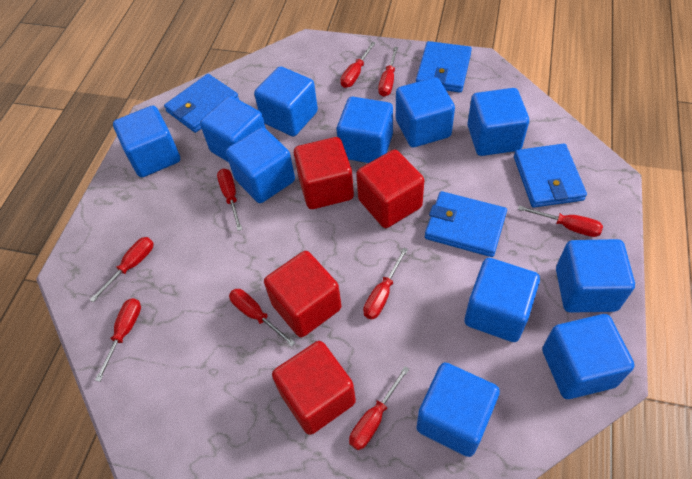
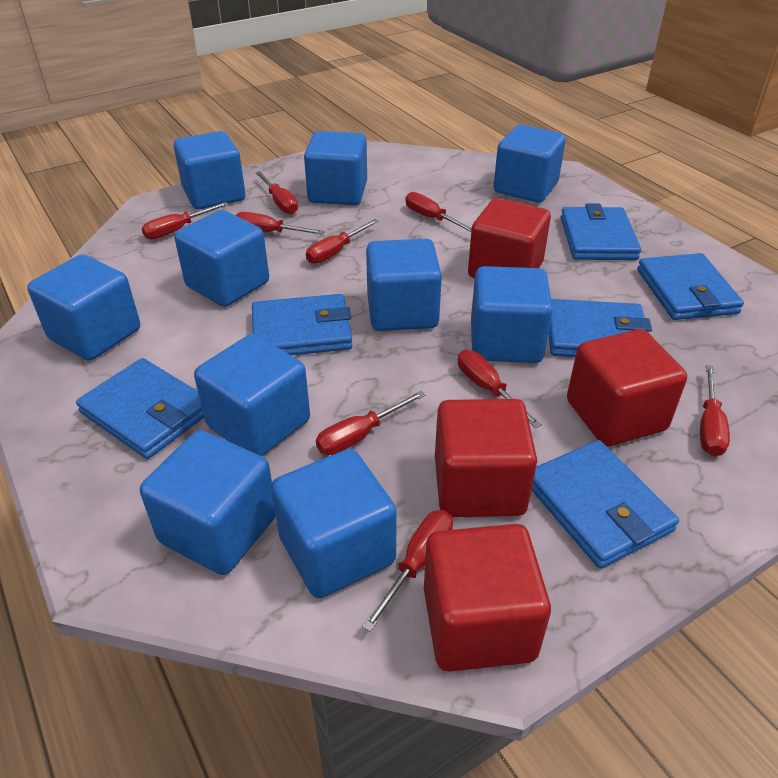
blue cube: [113,105,180,177] [200,96,265,162] [226,127,295,203] [254,66,318,136] [337,97,393,163] [396,77,455,148] [416,363,500,457] [465,258,540,342] [467,88,529,156] [542,314,634,399] [556,239,635,313] = 11 -> [27,254,140,361] [140,430,276,575] [174,131,245,210] [175,210,269,307] [194,334,310,456] [271,449,397,598] [304,131,367,205] [366,239,442,331] [471,266,553,363] [493,125,566,202] = 10
blue wallet: [164,74,239,133] [416,41,472,93] [425,191,507,257] [514,144,587,207] = 4 -> [76,358,204,459] [252,294,352,355] [532,440,679,568] [549,299,652,357] [561,203,641,260] [637,253,744,320] = 6

